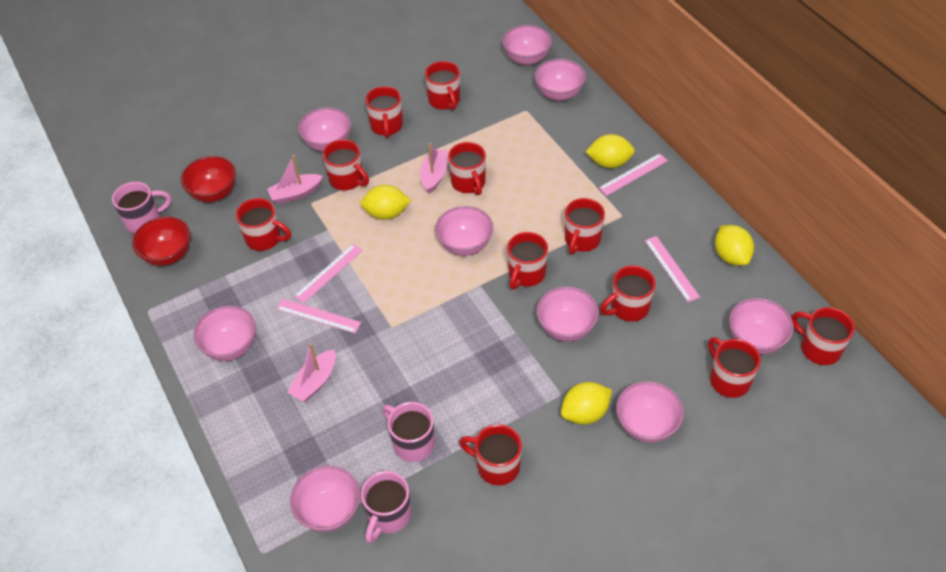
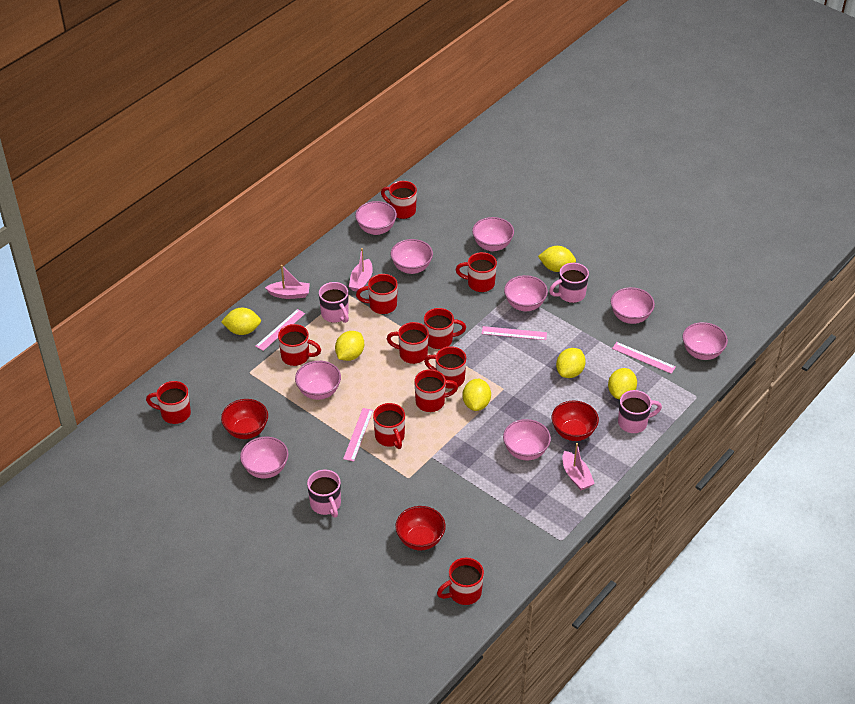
pink mug: [112,182,171,233] [361,471,411,543] [383,402,435,462] = 3 -> [307,469,341,518] [319,282,349,323] [549,263,589,303] [618,390,662,433] = 4
red bowl: [132,216,190,266] [181,156,236,202] = 2 -> [221,399,268,439] [395,506,446,550] [552,401,599,441] = 3
yellow lemon: [360,185,411,220] [561,382,612,424] [586,134,635,168] [715,225,754,266] = 4 -> [221,308,261,335] [335,331,364,361] [462,379,491,411] [538,246,576,272] [556,348,586,378] [608,368,637,399] = 6

